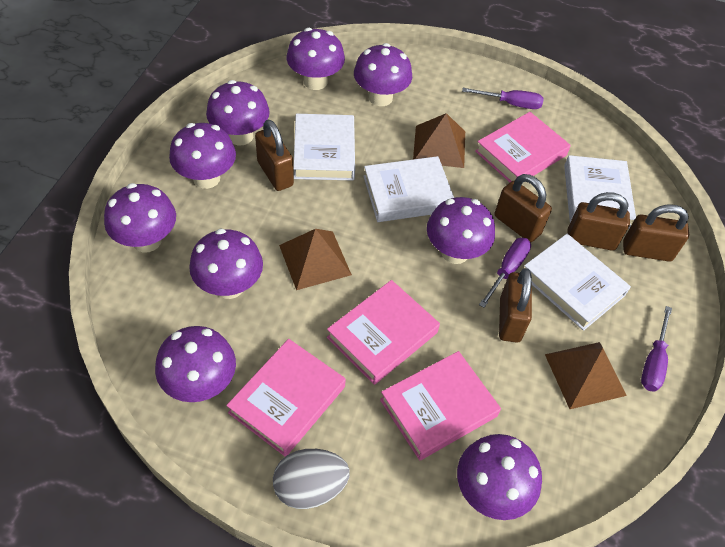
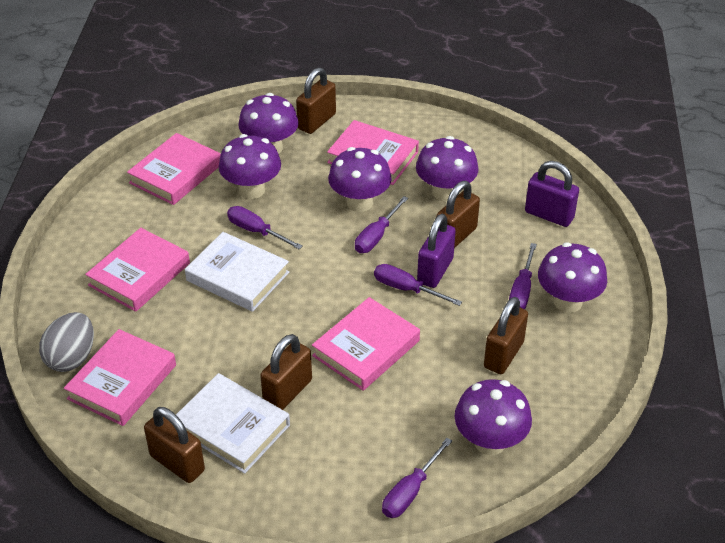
brown pyramid: [279,229,352,290] [413,113,465,168] [545,342,627,409] = 3 -> none = 0
pink book: [226,339,346,457] [327,280,440,385] [380,351,501,460] [475,112,571,182] = 4 -> [64,329,176,426] [85,228,190,312] [127,133,221,205] [312,297,420,391] [327,120,419,185] = 5
purple mushroom: [104,183,176,252] [155,326,236,402] [169,123,236,189] [189,229,263,299] [206,80,270,146] [287,28,345,90] [354,43,412,106] [427,197,495,264] [457,434,542,520] = 9 -> [219,134,281,199] [238,93,299,154] [328,147,392,212] [416,136,479,202] [454,379,532,455] [538,242,607,313] = 6
purple padlock: none = 0 -> [417,214,456,288] [525,161,579,227] = 2
purple screwdriver: [462,88,544,109] [479,238,531,308] [641,306,672,392] = 3 -> [227,206,303,249] [355,196,408,253] [374,264,462,306] [382,438,452,518] [509,243,537,309] = 5
white book: [293,114,355,180] [363,156,454,222] [524,234,631,331] [564,155,636,229] = 4 -> [176,373,290,474] [185,232,289,312] = 2

